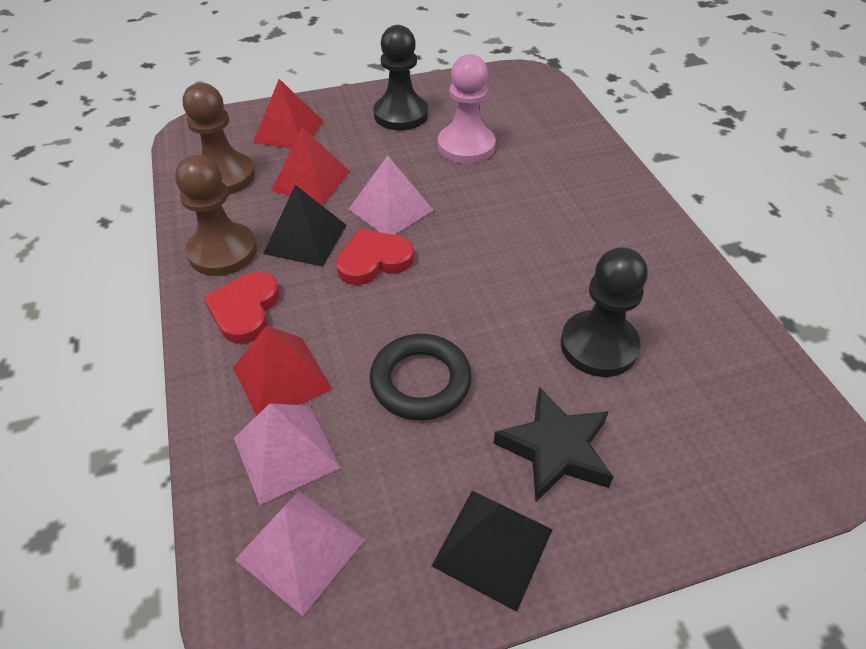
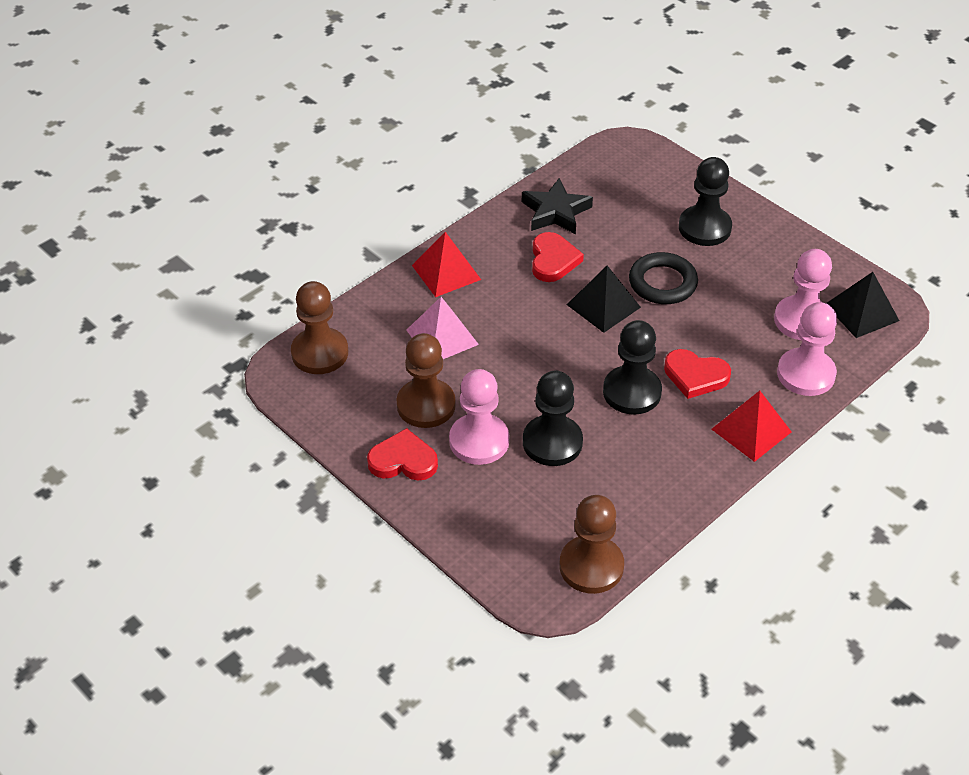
black pawn: [373,25,428,130] [561,247,648,377] = 2 -> [523,370,583,466] [603,320,662,415] [679,157,732,246] = 3
brown pawn: [175,155,257,276] [183,83,255,195] = 2 -> [291,281,348,374] [396,333,456,428] [559,495,624,594] = 3
pink pawn: [438,54,495,164] = 1 -> [449,369,509,465] [774,249,832,340] [777,302,837,396] = 3
pink pyramid: [234,403,340,505] [235,491,365,616] [349,155,433,235] = 3 -> [406,297,479,359] = 1
red heart: [203,272,280,344] [336,228,414,285] = 2 -> [367,428,438,481] [532,232,584,282] [664,349,731,399] = 3
red pyramid: [233,326,332,416] [253,79,323,149] [271,127,350,205] = 3 -> [412,232,481,297] [712,391,792,462] = 2

